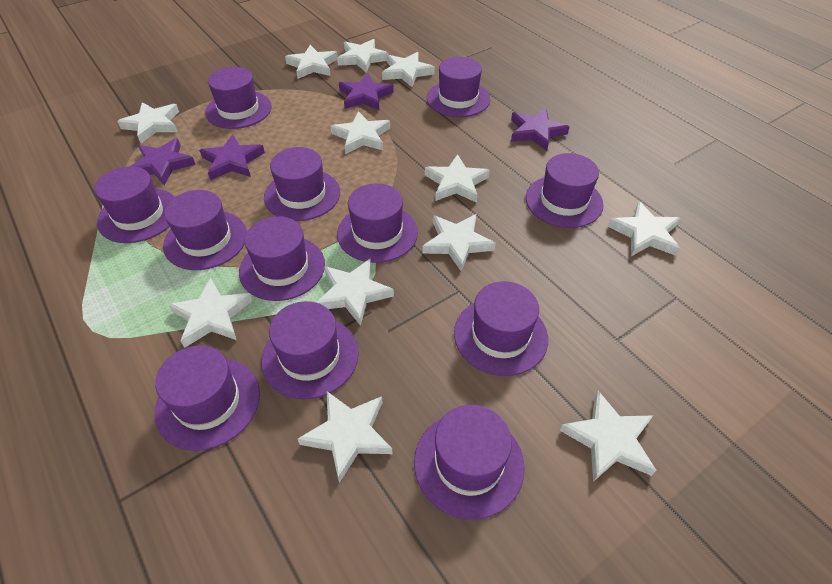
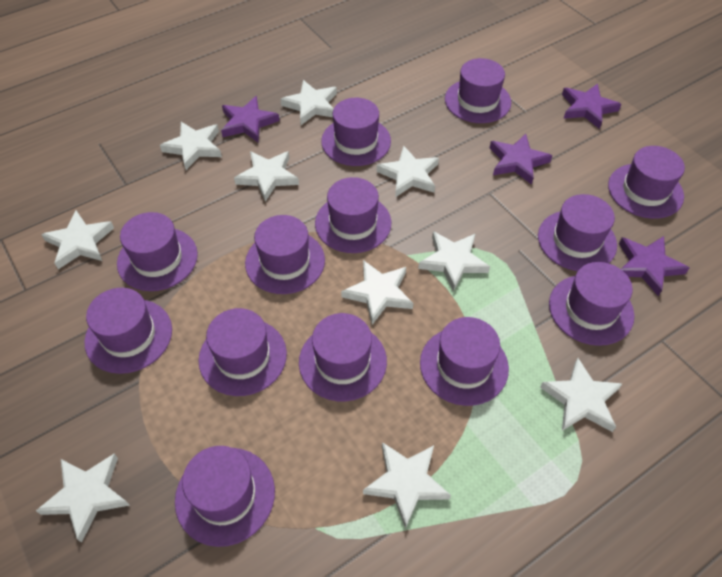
purple hat: [95,166,175,243] [155,346,260,451] [163,190,247,270] [205,67,272,129] [239,216,325,301] [261,301,359,399] [264,147,340,221] [337,183,418,263] [414,405,525,520] [427,57,490,117] [454,281,548,376] [526,153,604,228] = 12 -> [84,288,172,374] [117,212,198,291] [175,446,275,547] [198,308,287,396] [245,215,325,294] [299,313,387,401] [315,177,391,253] [321,98,391,166] [420,317,509,406] [445,58,511,123] [538,194,617,271] [549,262,634,346] [608,146,685,219] = 13
white star: [117,102,179,143] [169,278,252,348] [285,45,338,79] [298,391,393,483] [316,259,394,326] [331,111,390,154] [337,39,389,72] [382,52,435,87] [422,214,496,271] [425,154,490,203] [560,391,656,482] [608,201,680,256] = 12 -> [36,454,130,543] [41,210,114,269] [160,122,222,170] [234,151,299,202] [281,80,337,125] [341,260,413,325] [363,442,451,529] [377,145,439,197] [418,231,490,292] [540,358,623,432] = 10

